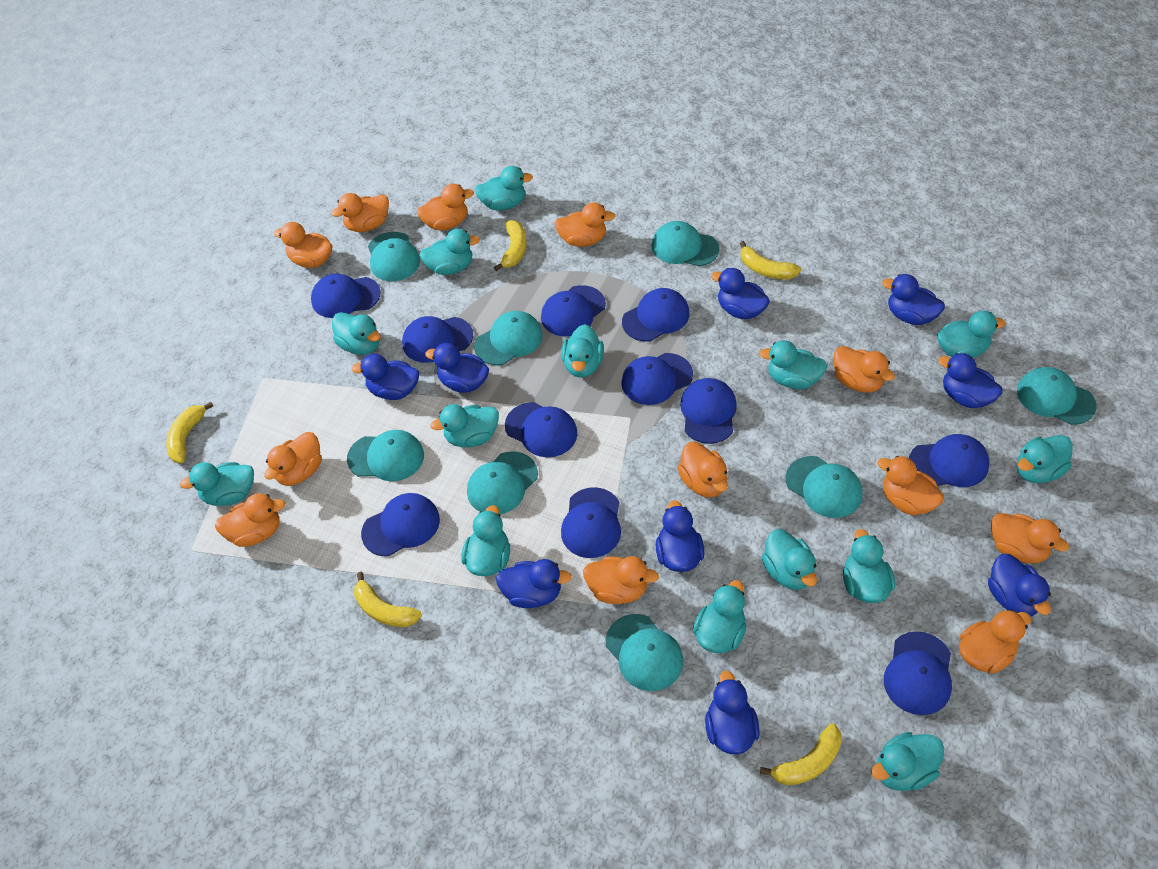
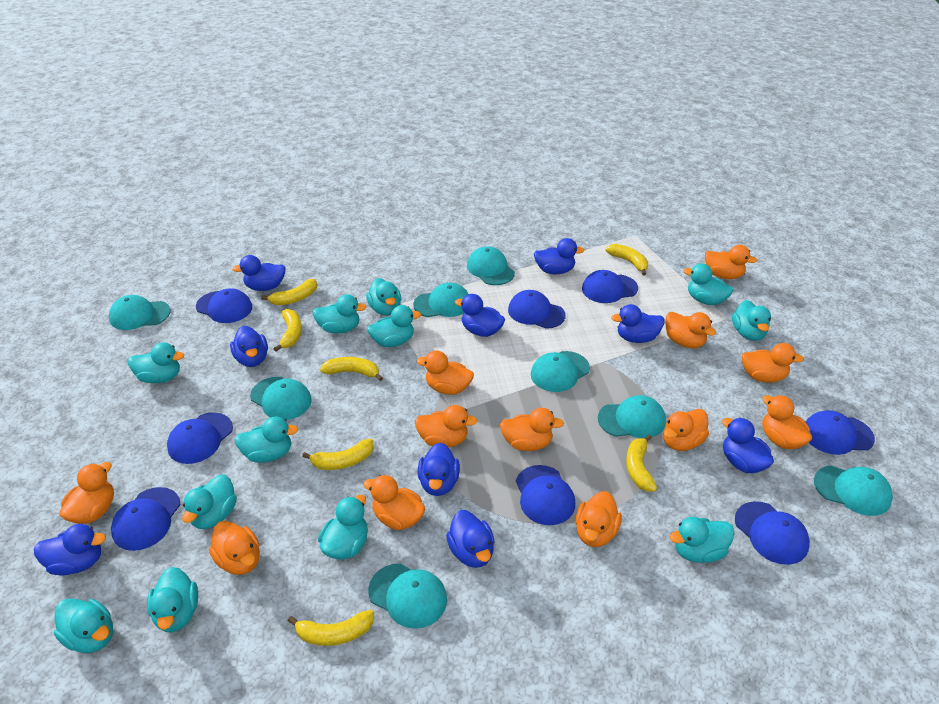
blue cap: [311,274,381,318] [361,493,440,557] [402,316,473,363] [505,402,577,457] [541,285,606,337] [561,487,621,558] [621,353,693,405] [622,288,689,342] [680,378,737,444] [884,631,952,715] [909,434,990,487] = 11 -> [111,487,181,551] [167,412,233,464] [196,288,252,323] [508,290,566,329] [516,465,575,525] [582,270,638,303] [735,501,810,565] [806,410,875,455] = 8
turquoise duck: [180,462,254,506] [332,312,381,355] [419,229,480,275] [431,404,499,447] [461,505,510,576] [475,166,533,211] [561,324,604,378] [693,580,747,653] [759,340,827,389] [762,529,817,590] [843,529,895,603] [871,732,944,791] [937,310,1005,358] [1017,435,1073,483] = 14 -> [54,599,113,653] [128,342,184,383] [147,567,198,632] [182,474,237,529] [234,417,299,463] [313,295,366,334] [318,495,368,560] [366,278,401,316] [367,305,421,347] [670,517,735,563] [683,263,733,305] [732,300,771,341] = 12
yellow banana: [166,402,213,463] [354,572,422,627] [494,220,527,271] [740,241,801,279] [760,723,842,786] = 5 -> [261,279,317,305] [273,309,302,351] [288,610,374,646] [302,439,374,470] [320,357,383,381] [605,244,648,275] [626,434,657,492] = 7

